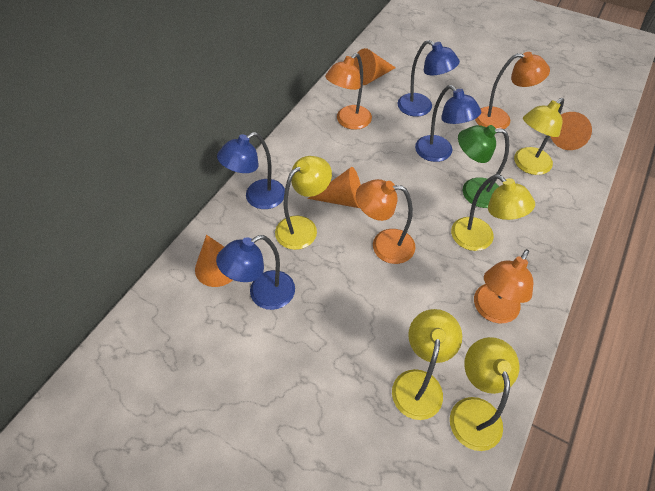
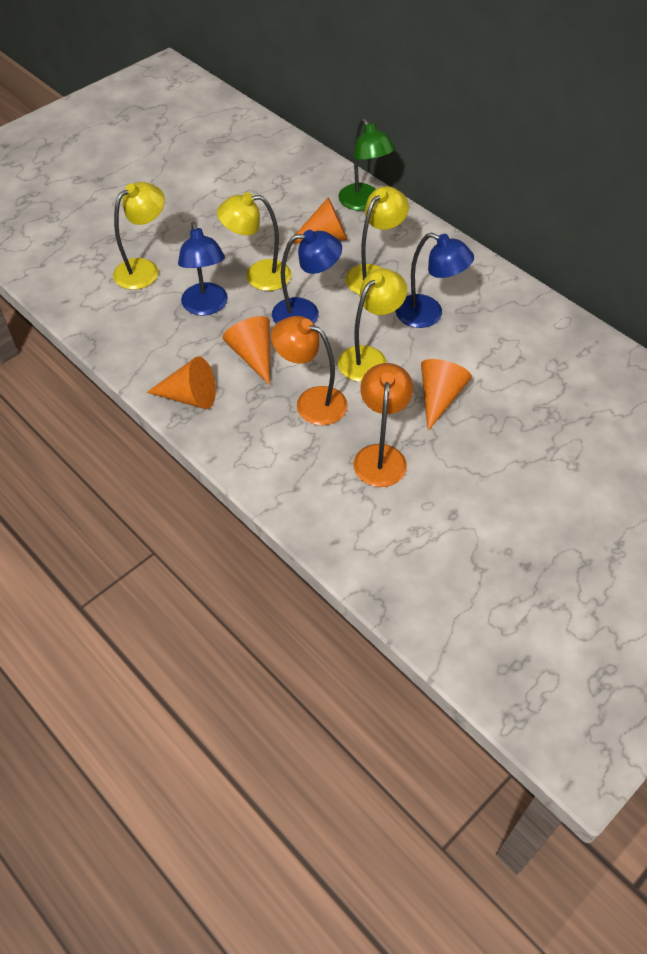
blue lamp: [216,235,295,310] [217,132,285,209] [398,40,460,117] [415,85,481,162] = 4 -> [178,222,228,316] [272,230,342,324] [395,233,474,328] = 3
orange lamp: [325,53,372,130] [356,179,415,264] [474,249,533,324] [475,52,550,129] = 4 -> [271,316,348,425] [354,363,413,487] = 2
yellow lamp: [275,156,332,250] [392,309,462,420] [450,337,520,451] [451,174,535,251] [514,98,564,175] = 5 -> [113,182,165,290] [217,192,292,291] [338,269,407,382] [345,186,409,295] = 4

